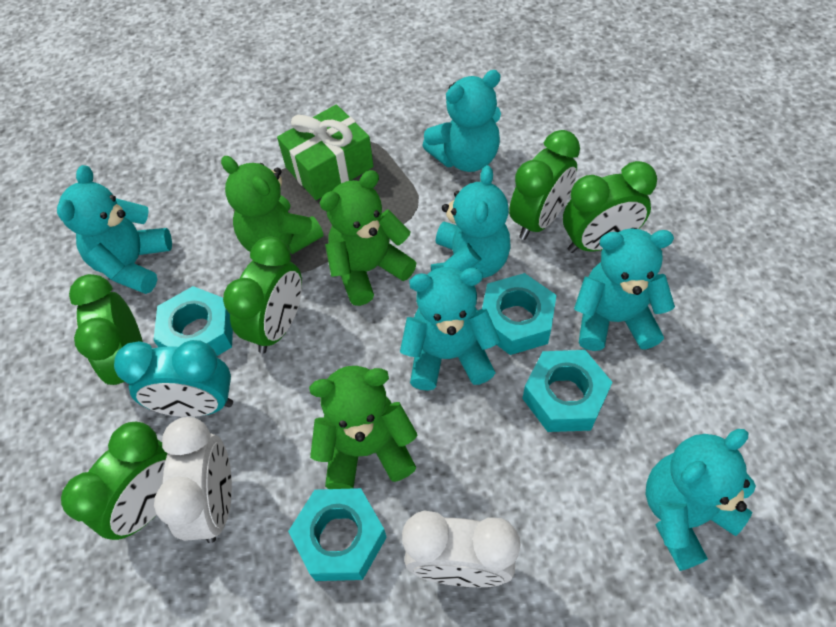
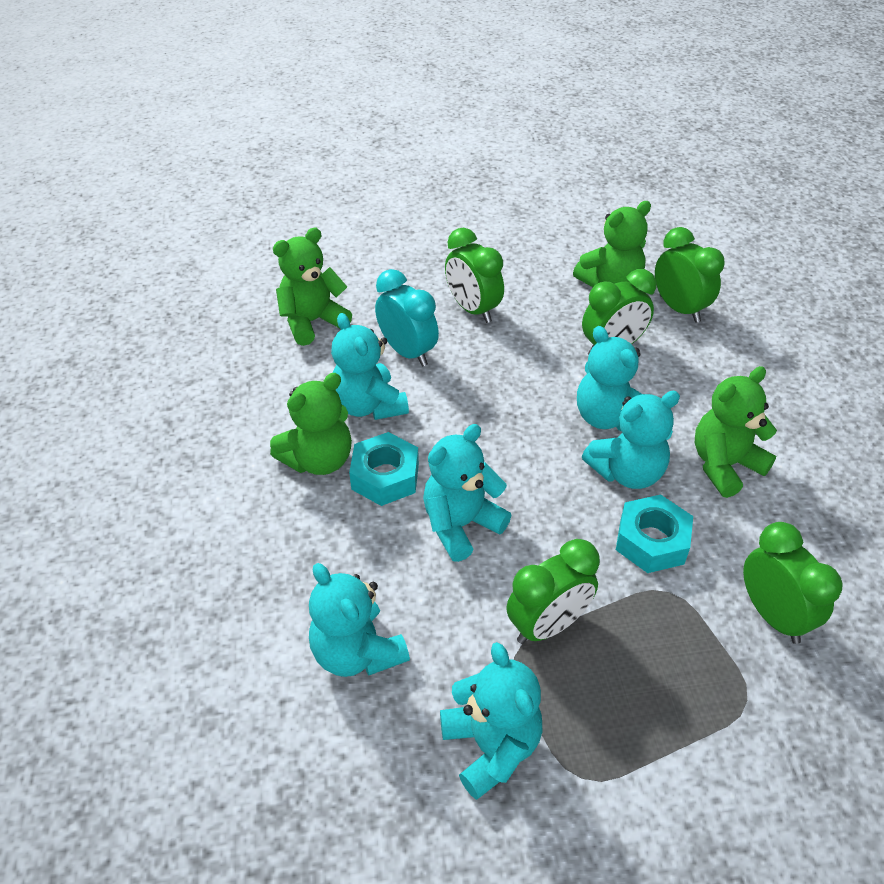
green gift: [277,105,374,200] = 1 -> none = 0
green teddy bear: [221,156,324,254] [309,366,418,489] [320,170,416,306] = 3 -> [270,373,352,475] [273,228,352,346] [573,201,651,287] [695,366,777,498] = 4
turquoise nut: [153,286,233,356] [288,488,387,581] [482,273,557,355] [522,350,612,432] = 4 -> [349,432,419,506] [616,494,693,573] = 2
white clock: [154,417,232,543] [402,510,520,587] = 2 -> none = 0

